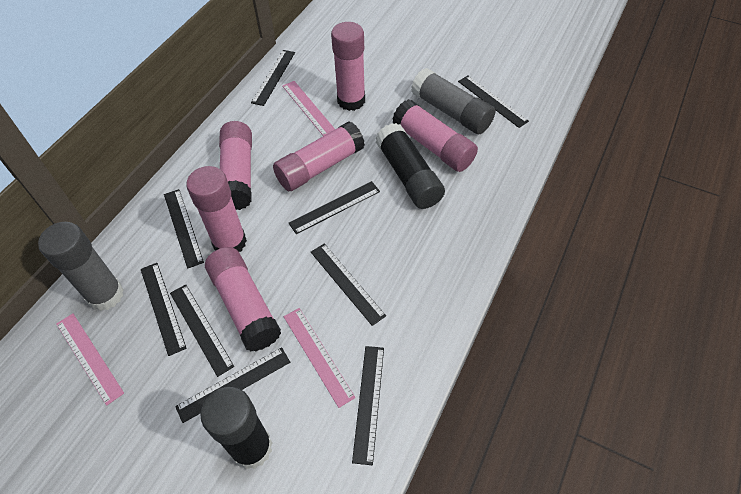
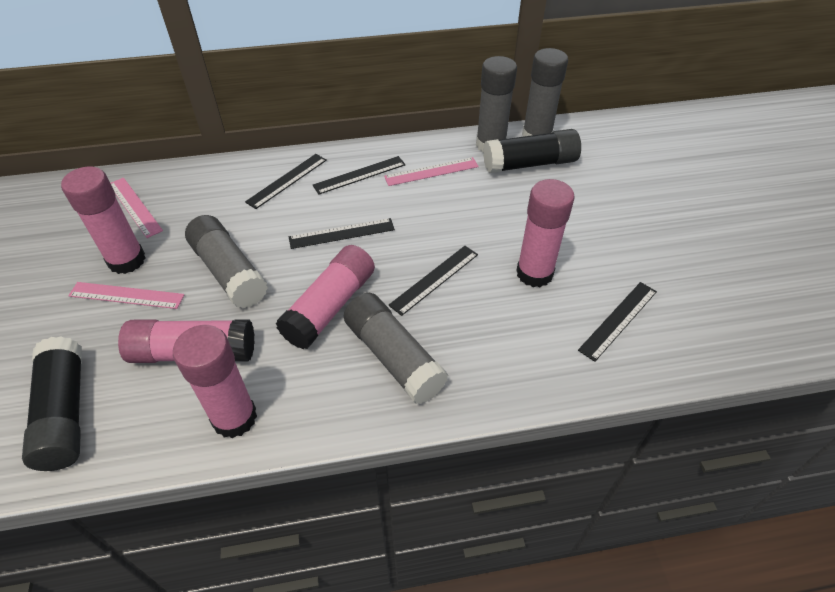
black ruler: [141,263,187,356] [164,189,204,269] [170,284,234,377] [175,347,290,423] [251,50,295,106] [289,181,380,234] [311,244,386,326] [352,346,384,465] [458,76,529,128] = 9 -> [245,154,327,209] [289,218,395,249] [313,156,406,195] [388,246,478,316] [578,282,657,362] = 5
grey glue stick: [38,222,124,311] [411,68,495,134] = 2 -> [185,215,268,308] [344,293,448,404] [476,56,517,153] [522,48,568,137] = 4
pink glue stick: [186,166,247,252] [205,247,281,352] [219,121,252,210] [273,121,365,191] [331,22,365,111] [392,99,478,172] = 6 -> [61,166,146,274] [118,319,255,363] [173,325,257,438] [276,245,375,349] [516,179,575,287] = 5

